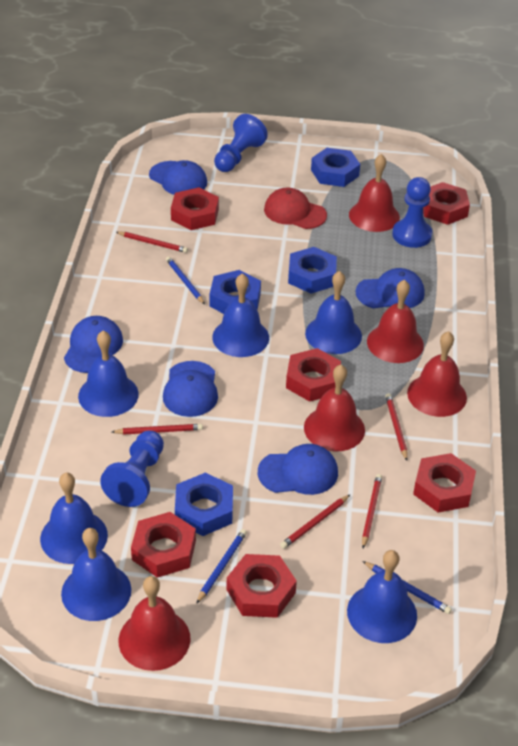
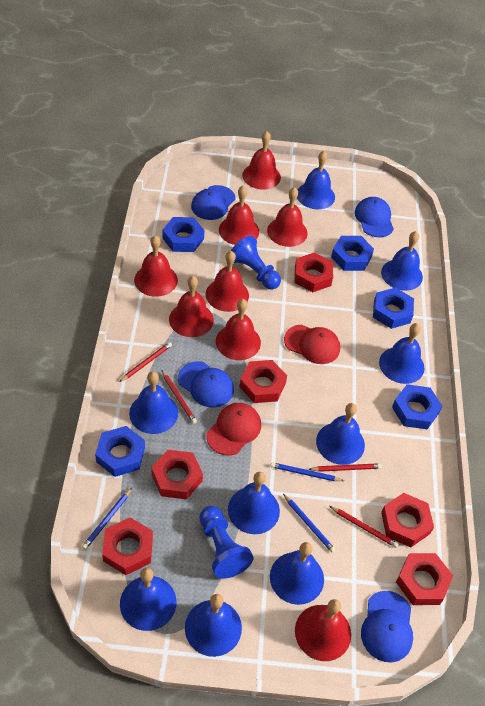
blue bell: [40,473,108,564] [61,528,131,621] [78,331,139,417] [212,273,269,357] [305,271,362,354] [347,550,417,643] = 6 -> [120,568,176,631] [129,371,178,434] [185,594,242,657] [228,472,280,534] [270,542,324,605] [297,151,335,209] [316,403,365,465] [379,323,424,384] [381,231,423,291] = 9
blue cap: [64,316,123,373] [149,160,207,195] [163,361,218,417] [258,444,338,495] [355,268,425,308] = 5 -> [178,361,234,408] [191,185,235,220] [355,197,394,237] [361,591,413,662] = 4
blue nut: [175,473,233,536] [210,270,261,314] [288,247,337,294] [311,148,360,187] = 4 -> [95,426,145,477] [162,217,205,252] [331,236,374,271] [373,287,414,329] [392,384,442,429] = 5
blue pawn: [100,431,164,507] [214,114,268,172] [392,177,432,248] = 3 -> [199,506,253,579] [231,235,281,290] = 2
red bell: [119,576,191,671] [304,365,365,452] [349,154,400,232] [367,279,424,363] [407,331,467,417] = 5 -> [134,235,178,297] [169,276,214,337] [206,251,249,312] [216,299,261,360] [219,186,259,245] [242,131,281,190] [267,187,308,247] [295,599,351,661] = 8
red cap: [264,187,327,229] = 1 -> [206,403,261,455] [284,324,340,364] = 2
red pencil: [112,424,203,435] [116,232,188,253] [280,495,350,549] [362,474,382,548] [385,393,408,461] = 5 -> [119,342,172,382] [162,371,197,424] [308,463,382,472] [329,506,399,548] = 4

